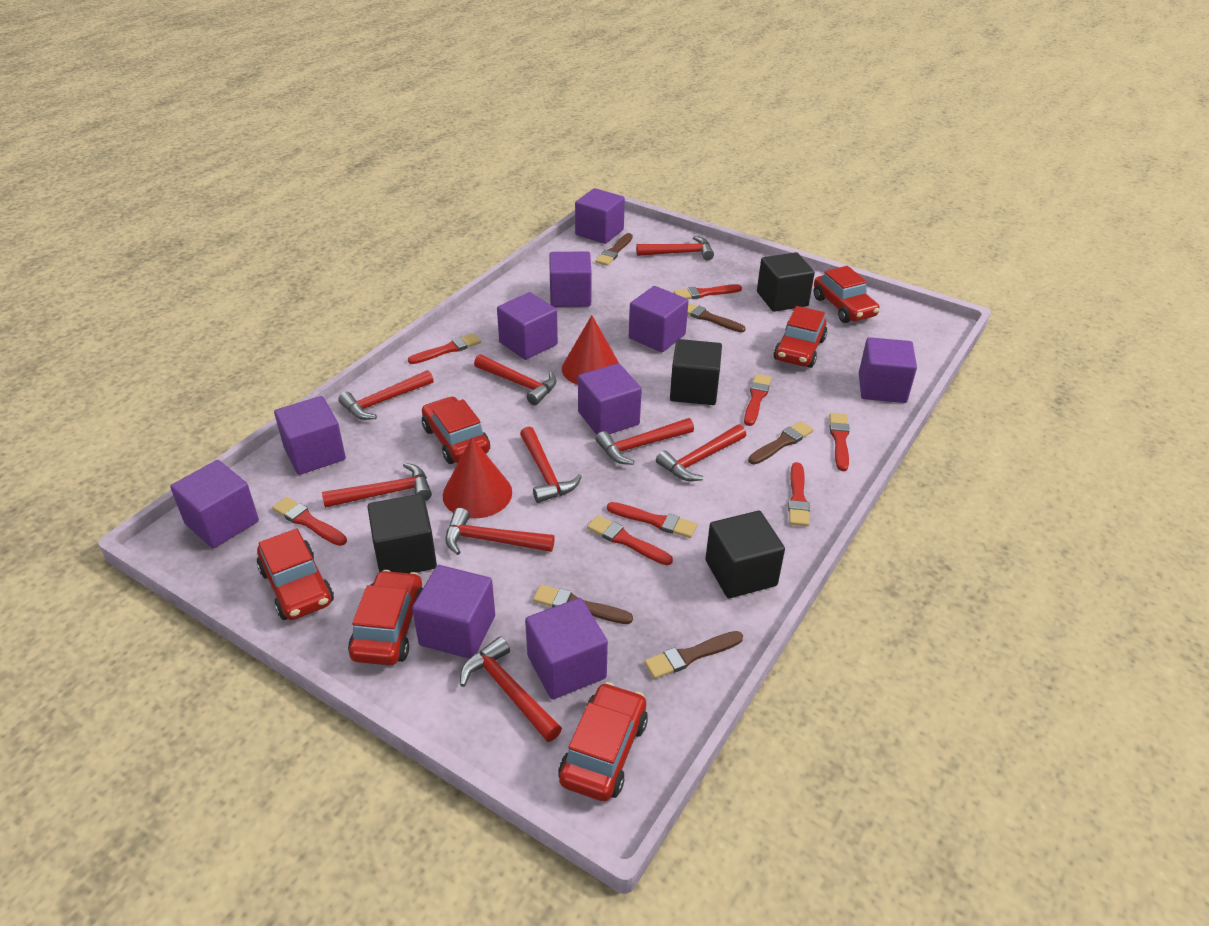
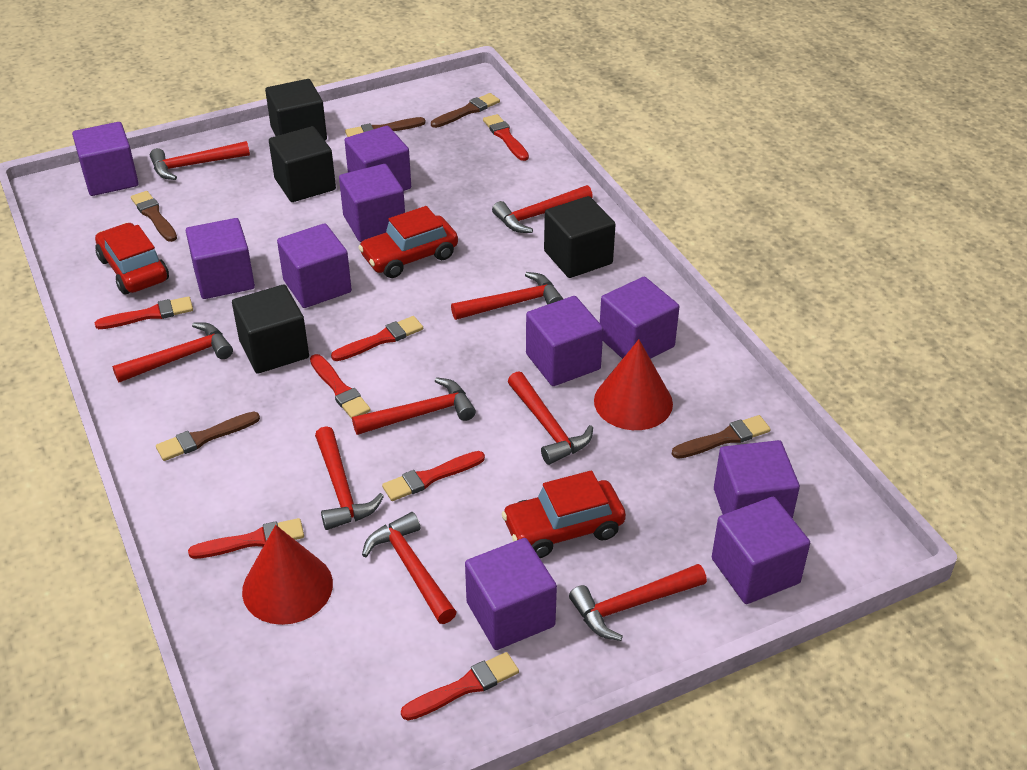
red brush: [272,497,347,546] [408,333,481,364] [587,515,673,565] [607,502,697,538] [674,284,742,299] [744,374,771,426] [788,462,810,526] [829,413,850,471] = 8 -> [95,296,193,329] [188,518,304,559] [310,354,371,419] [331,316,423,361] [382,451,485,501] [401,652,519,721] [483,114,529,161] = 7
red car: [257,528,334,620] [348,570,423,665] [422,396,490,464] [558,682,648,801] [774,306,827,368] [814,266,880,323] = 6 -> [95,223,169,294] [358,206,458,278] [501,470,626,558] = 3

